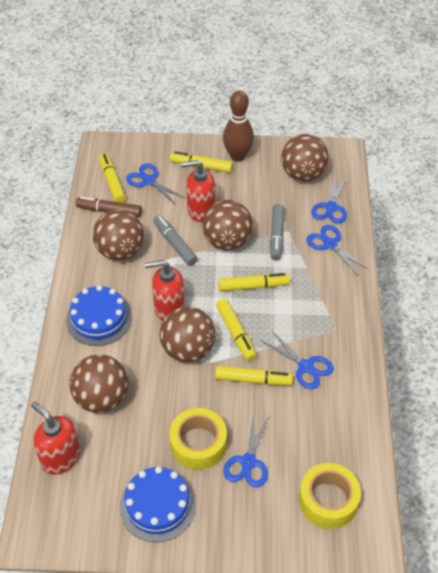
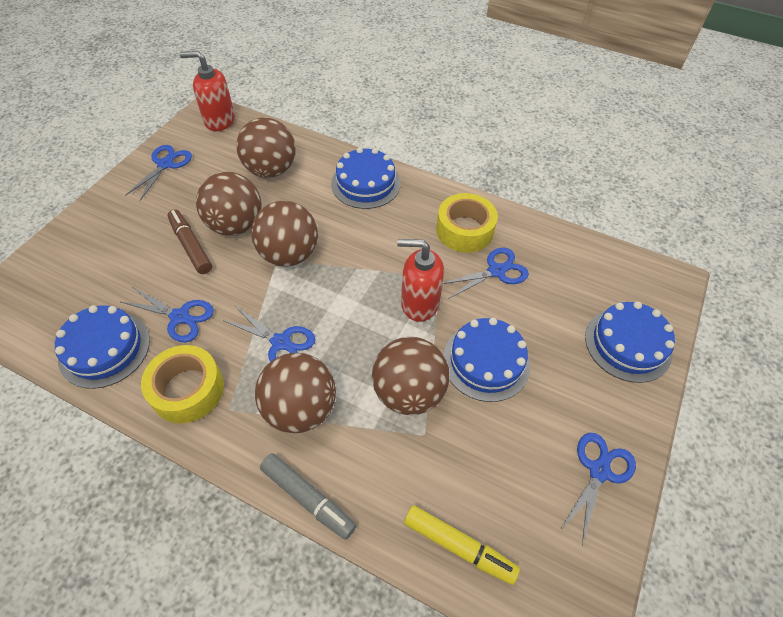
blue cake: [66,285,132,346] [120,466,196,542] = 2 -> [55,305,150,389] [331,147,401,209] [443,318,530,402] [585,301,675,383] = 4
brown bowling pin: [223,90,254,162] = 1 -> none = 0
grey marker: [153,215,198,266] [270,204,284,261] = 2 -> [260,453,356,540] = 1
red soap dispenser: [31,401,81,475] [145,260,185,321] [181,160,215,222] = 3 -> [180,51,235,131] [397,239,444,322] = 2
yellow marker: [99,153,126,203] [170,151,233,173] [215,366,293,385] [216,299,257,361] [218,273,290,291] = 5 -> [404,505,520,585] = 1

